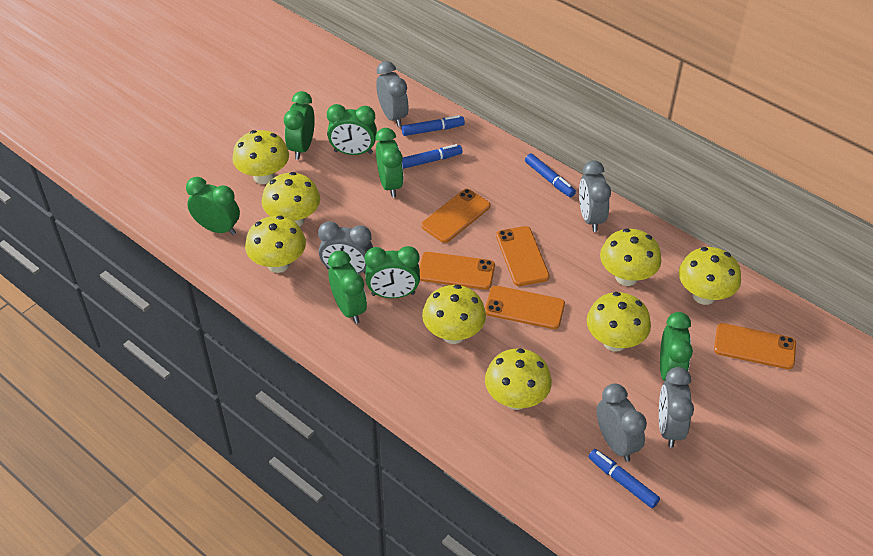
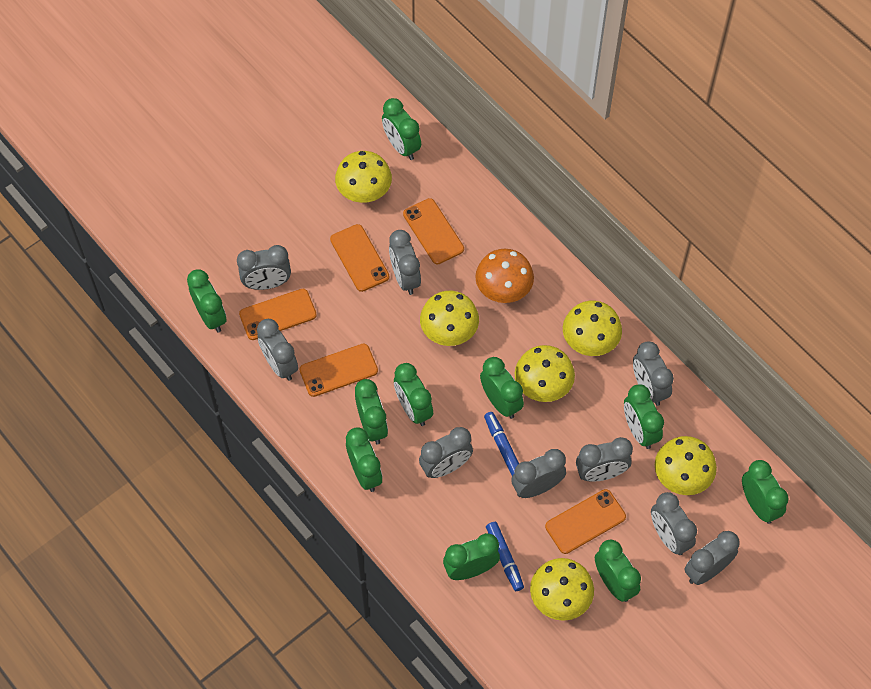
blue marker: [402,115,465,136] [402,144,462,169] [525,153,576,197] [588,449,660,508] = 4 -> [484,412,519,476] [486,522,524,591] = 2
green clock: [186,177,240,235] [284,91,315,160] [327,104,377,155] [328,251,367,324] [365,246,420,298] [375,128,404,197] [660,312,693,381] = 7 -> [187,269,227,332] [346,427,383,492] [355,379,388,444] [382,98,421,160] [394,363,433,426] [443,533,500,580] [480,357,524,419] [595,540,641,602] [624,384,664,449] [742,460,789,524] = 10
grey clock: [318,221,373,274] [376,61,409,127] [579,161,611,232] [596,383,647,462] [659,367,694,447] = 5 -> [237,245,291,290] [257,319,298,381] [389,230,421,295] [419,427,473,478] [511,449,566,498] [576,437,633,482] [633,341,674,406] [651,492,697,555] [684,531,740,585] = 9
orange mushroom: none = 0 -> [475,249,534,303] = 1
yellow mushroom: [232,130,289,184] [245,216,306,273] [262,172,320,227] [422,285,486,344] [485,348,552,410] [587,292,651,352] [600,228,662,286] [679,247,741,305] = 8 -> [335,151,392,203] [420,291,479,346] [515,345,575,402] [530,558,594,621] [563,301,622,356] [655,436,717,495] = 6

